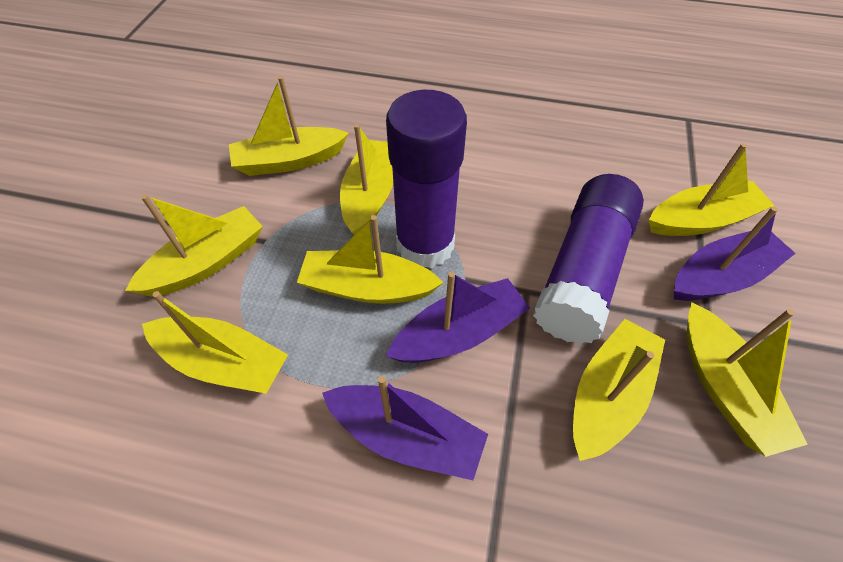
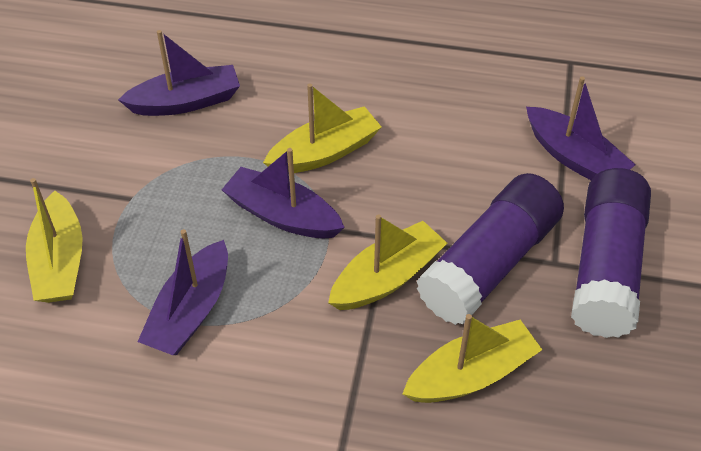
purple boat: [322,376,488,480] [386,272,530,363] [674,207,796,301] = 3 -> [118,30,240,116] [138,229,228,355] [222,148,345,238] [526,76,636,180] = 4
yellow boat: [125,194,263,297] [142,291,288,394] [229,76,349,176] [297,215,443,304] [340,124,393,235] [573,319,665,461] [649,143,775,236] [687,303,808,457] = 8 -> [26,178,83,303] [263,84,381,173] [328,215,447,310] [402,314,542,403] = 4

